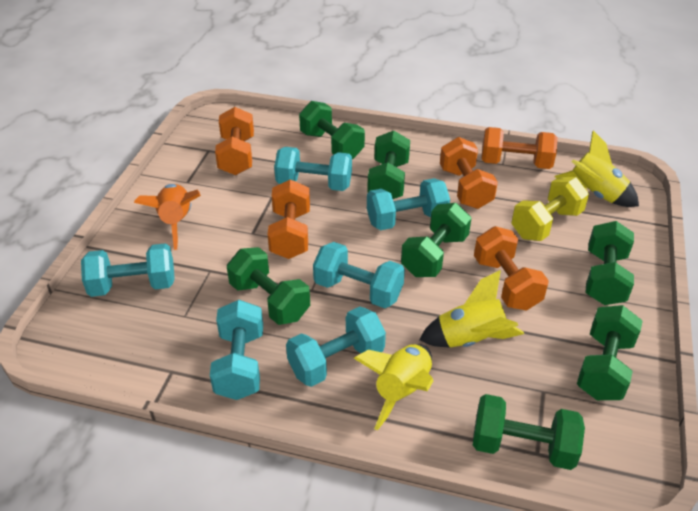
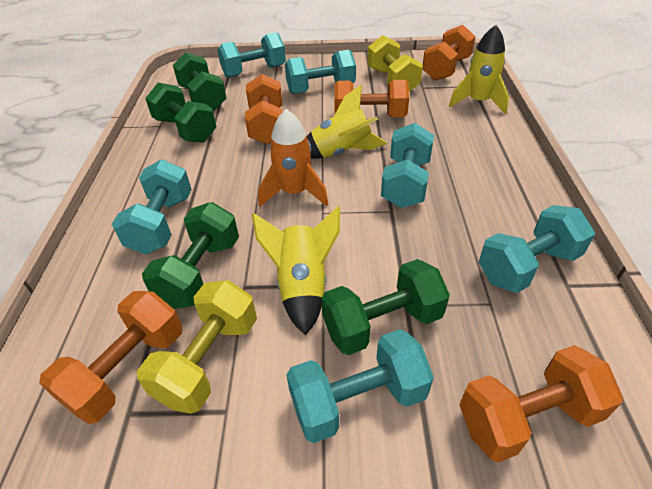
green dumbbell: [227,247,310,325] [299,101,365,159] [367,130,410,199] [401,203,471,277] [473,394,585,470] [577,305,643,400] [585,221,634,305] = 7 -> [142,202,239,309] [145,83,217,143] [173,52,227,111] [321,259,450,355] = 4
yellow dumbbell: [512,177,589,241] = 1 -> [137,280,257,414] [367,35,423,92] = 2

